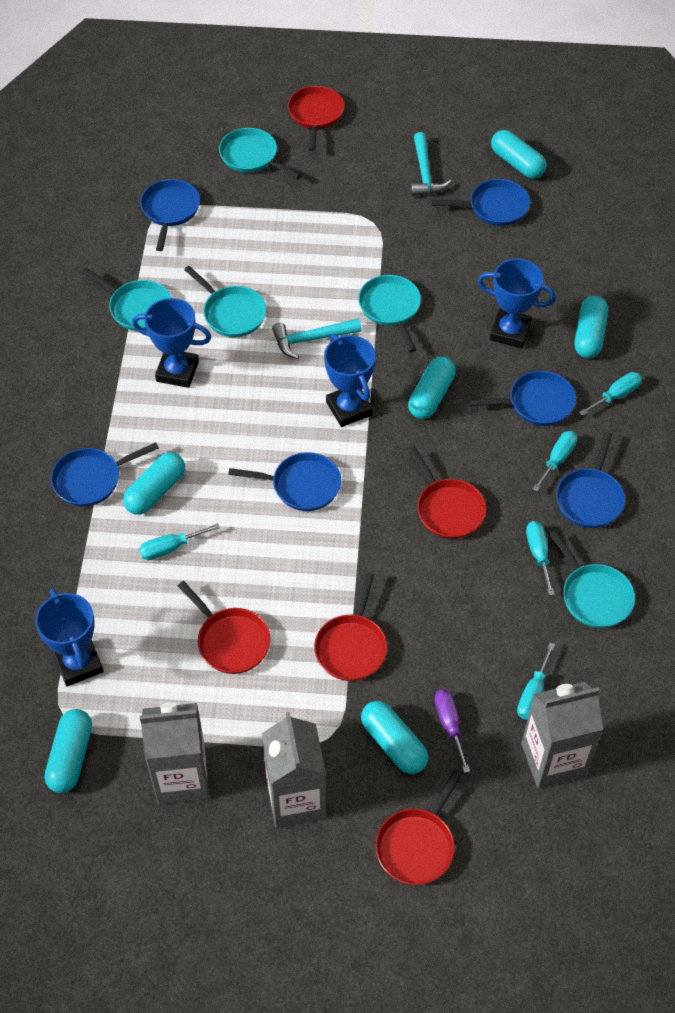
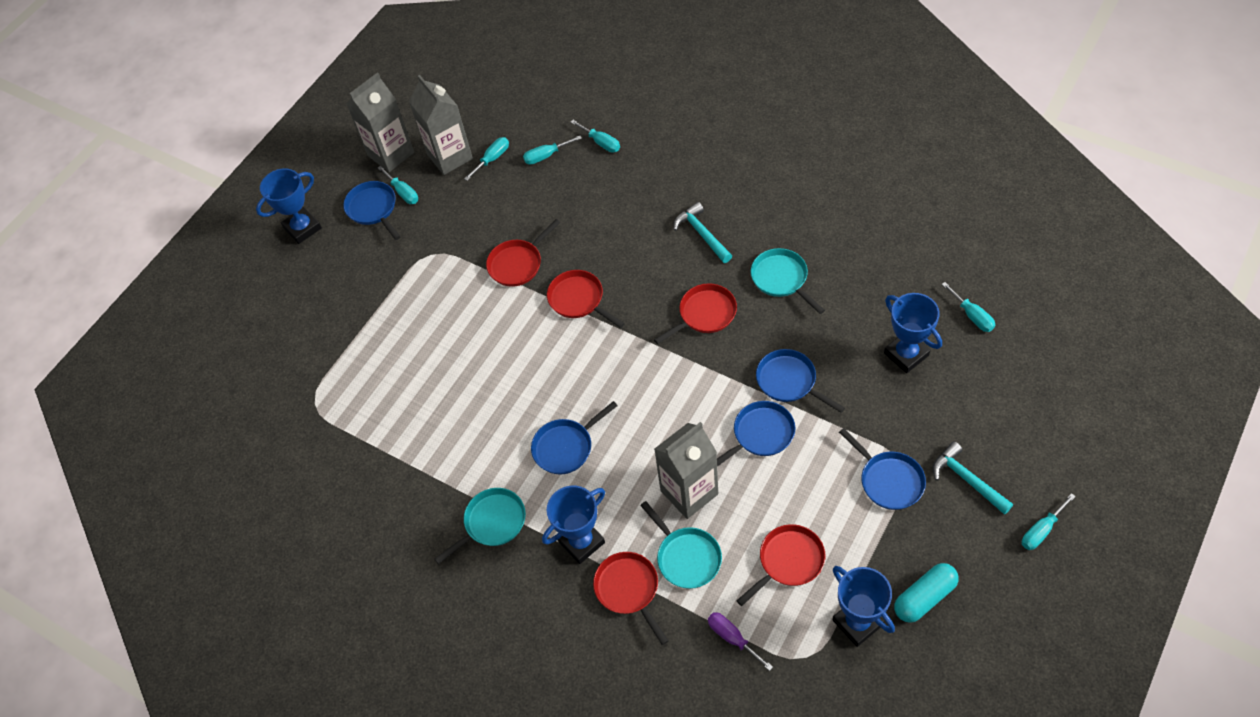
blue pan: [51,442,159,507] [140,179,200,251] [228,452,341,511] [431,179,530,226] [468,371,576,426] [556,432,625,528] = 6 -> [343,181,401,240] [531,401,618,475] [717,401,795,467] [756,349,845,413] [839,428,926,510] = 5
turquoise capsule: [44,709,92,793] [123,452,185,515] [361,701,428,774] [408,357,456,419] [491,130,546,179] [574,296,608,358] = 6 -> [894,563,959,623] = 1
turquoise pan: [82,268,172,331] [184,266,267,337] [219,128,301,179] [358,275,421,352] [549,530,635,628] = 5 -> [434,488,526,564] [640,501,722,589] [751,248,825,314] = 3
turquoise screwdriver: [139,523,220,560] [517,643,555,720] [526,521,554,595] [533,431,577,491] [579,372,642,416] = 5 -> [378,166,418,204] [464,137,509,181] [523,136,582,165] [571,120,620,153] [942,282,995,332] [1022,493,1076,550] = 6

